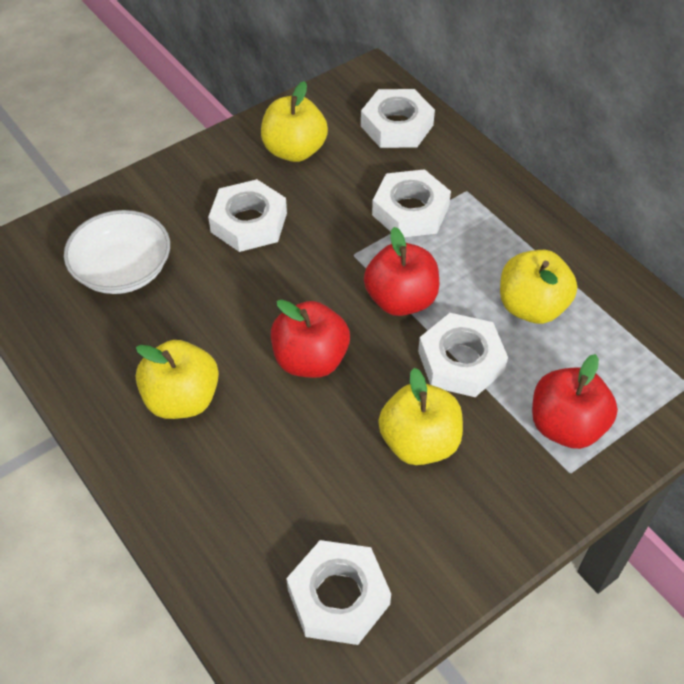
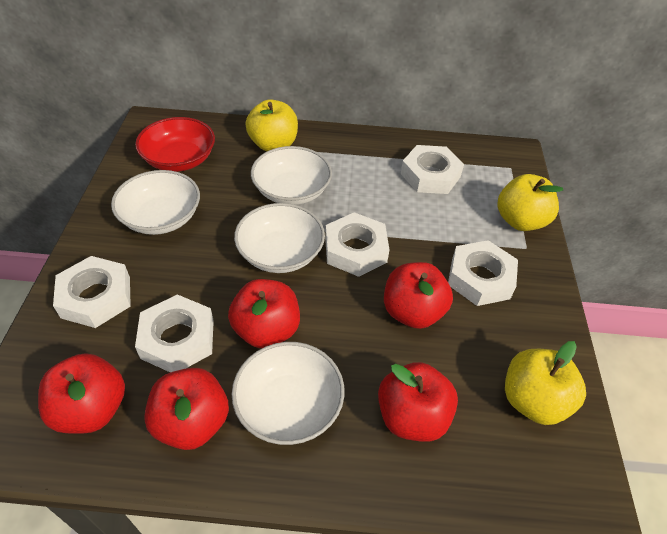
red apple: [271,299,350,378] [364,227,439,316] [532,354,618,449] = 3 -> [38,354,125,434] [144,368,229,450] [228,279,300,348] [378,362,458,442] [384,262,453,329] = 5
red bowl: none = 0 -> [135,117,215,172] = 1
white bowl: [64,210,170,294] = 1 -> [111,170,200,235] [232,342,345,445] [234,203,325,273] [251,146,332,205] = 4
yellow apple: [136,340,219,419] [261,81,328,162] [378,368,463,465] [500,250,577,324] = 4 -> [246,99,298,151] [497,174,564,231] [505,341,586,425] = 3

